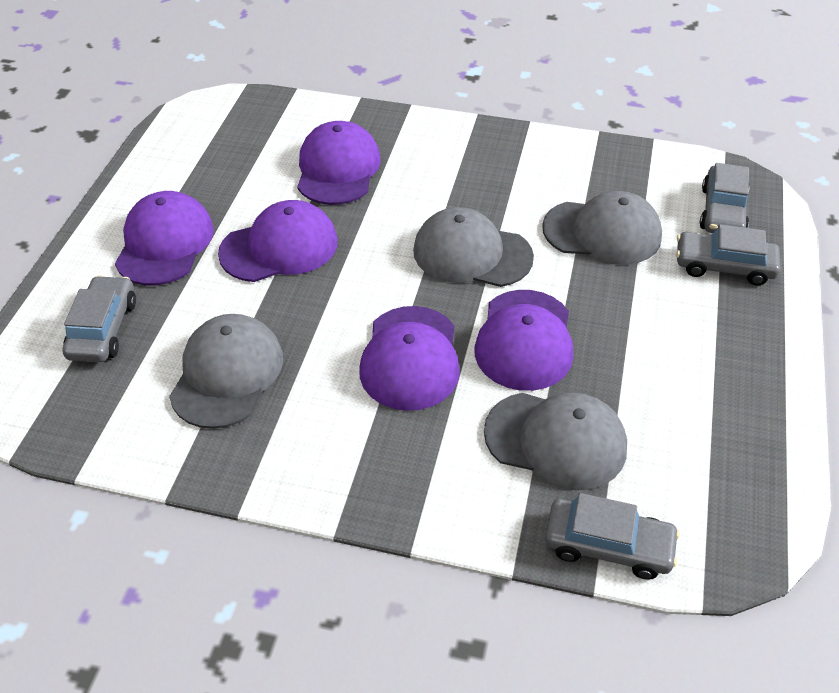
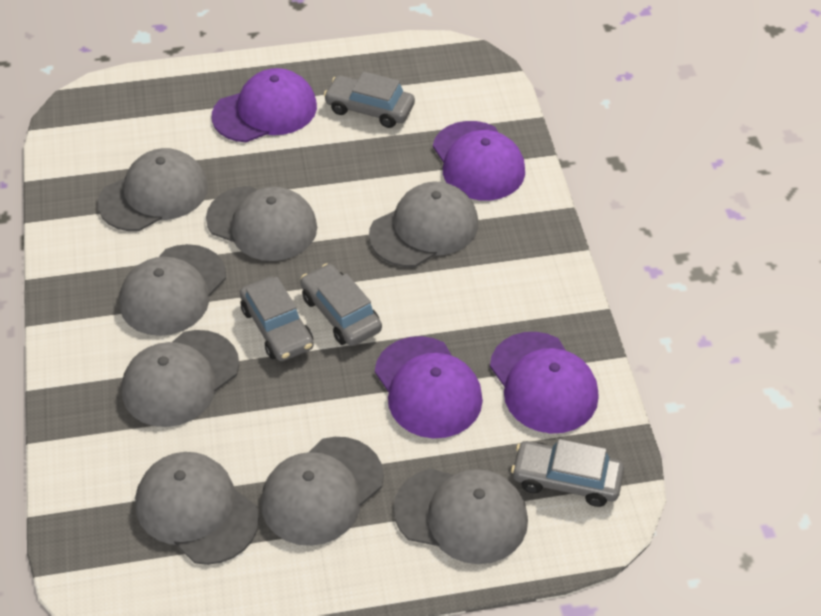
grey cap: [169,314,283,429] [413,207,534,287] [484,393,627,490] [542,191,662,265] = 4 -> [97,148,208,231] [119,244,226,336] [122,330,239,427] [135,452,259,565] [206,186,317,261] [261,437,384,546] [369,182,478,267] [394,469,528,564] = 8
purple cap: [115,191,214,285] [218,200,338,282] [297,121,380,205] [359,306,460,411] [474,290,573,391] = 5 -> [212,68,317,142] [375,336,483,438] [433,121,525,200] [490,332,599,434] = 4

